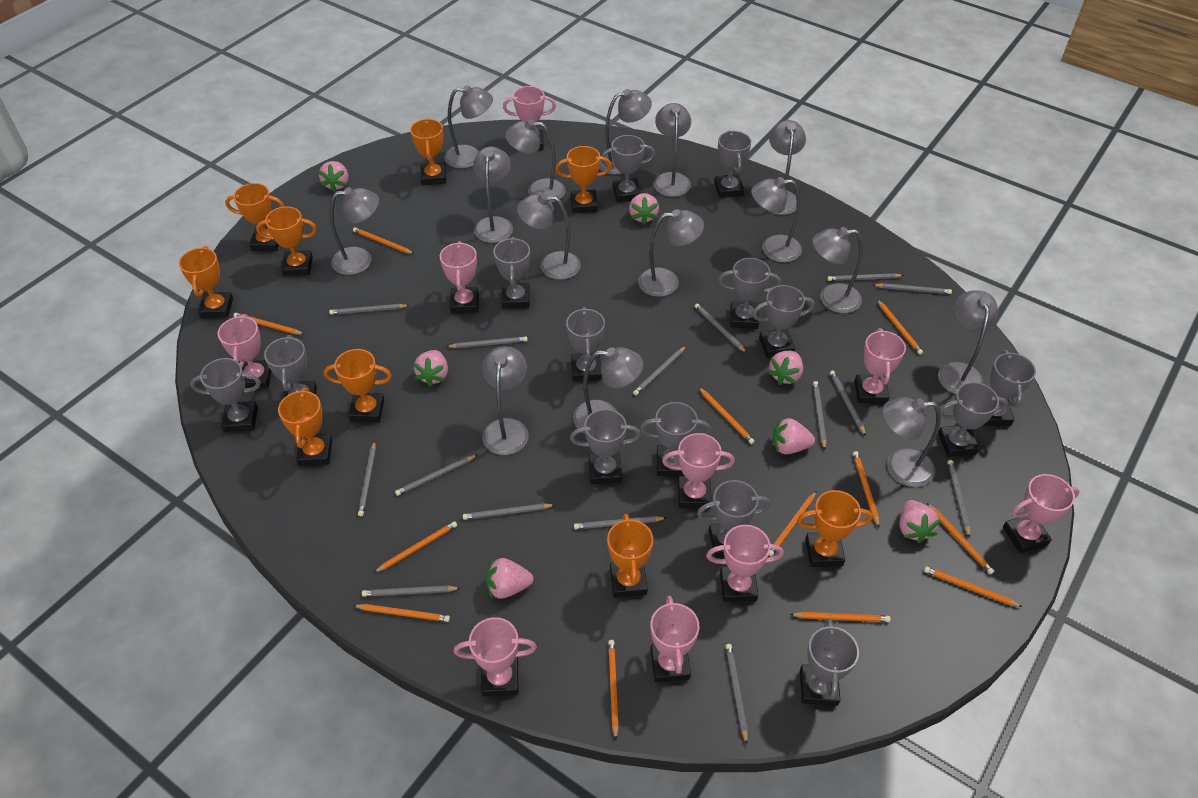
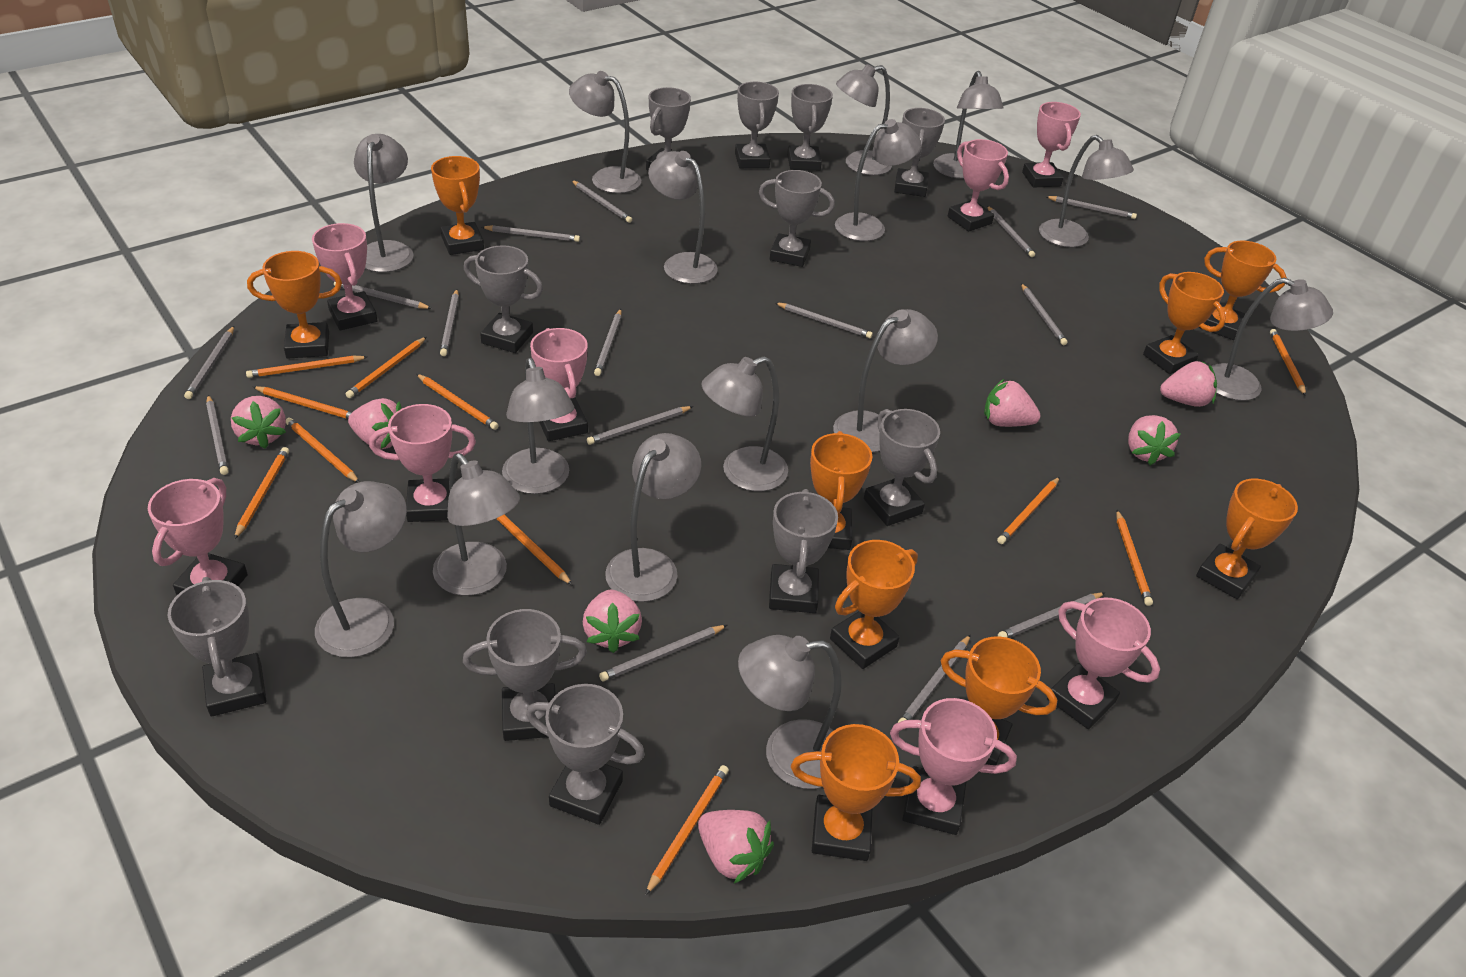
grey trophy: [190,358,261,432] [264,335,317,399] [493,237,530,308] [566,307,605,382] [570,409,641,484] [601,135,655,202] [640,402,711,477] [697,480,771,558] [714,130,751,198] [718,258,781,329] [752,285,814,358] [800,618,859,706] [938,382,1008,457] [983,350,1036,426] = 14 -> [168,577,266,717] [463,609,587,741] [464,245,543,353] [526,684,645,825] [646,87,691,171] [735,82,779,168] [759,170,835,267] [769,489,838,613] [787,84,833,171] [864,409,940,526] [894,108,945,197] = 11
orange pencil: [233,313,304,335] [353,227,414,254] [353,604,450,622] [374,521,457,573] [608,640,619,740] [699,387,755,444] [769,491,817,557] [789,612,891,622] [853,451,879,527] [877,299,923,355] [924,566,1022,607] [927,503,994,574] = 12 -> [234,447,289,539] [246,355,367,378] [253,386,352,419] [286,418,359,483] [346,337,427,398] [416,374,499,430] [496,515,572,585] [645,765,729,896] [997,477,1060,544] [1116,510,1153,606] [1270,329,1306,396] = 11
pink trophy: [217,314,272,388] [440,241,479,313] [454,617,537,696] [503,86,556,150] [651,596,699,682] [662,433,735,508] [706,525,784,602] [855,328,906,404] [1003,474,1080,553] = 9 -> [148,478,248,595] [312,223,377,330] [369,404,476,522] [530,328,588,441] [890,698,1017,835] [948,139,1009,232] [1022,102,1081,187] [1047,597,1160,729] = 8

